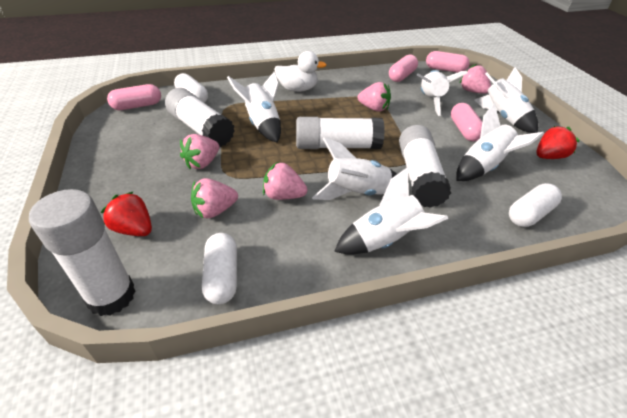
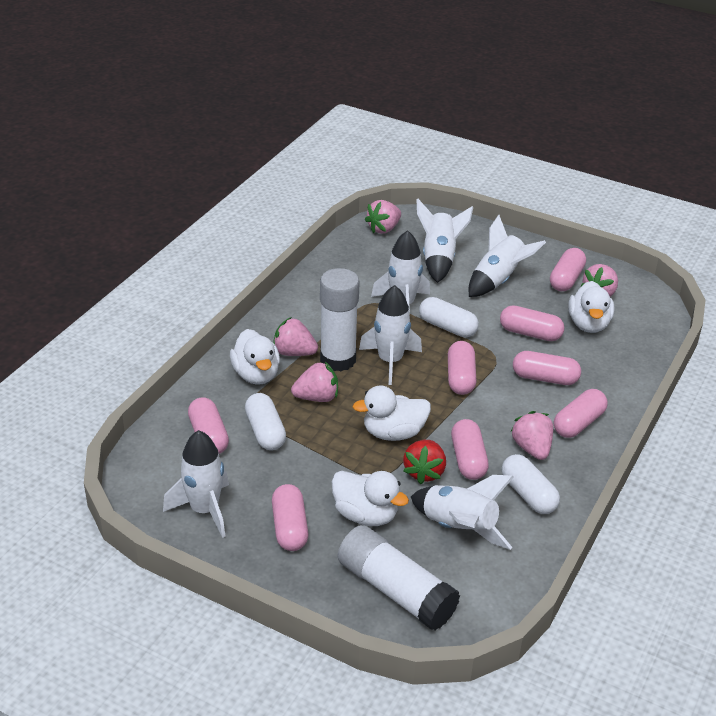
pink capsule: [107,84,161,110] [389,54,418,82] [426,51,470,73] [451,103,482,141] = 4 -> [188,397,229,454] [272,484,308,551] [448,341,477,395] [451,419,489,480] [500,305,565,341] [513,351,581,385] [550,248,586,291] [554,389,608,438] = 8
red strawberry: [101,192,152,236] [536,126,580,159] = 2 -> [403,440,446,484] = 1
white duck: [274,51,326,92] = 1 -> [230,329,280,385] [332,471,409,526] [353,385,431,441] [568,281,614,333] = 4
white glue stick: [29,189,136,316] [165,88,234,147] [296,117,385,149] [399,125,451,208] = 4 -> [320,268,360,371] [338,525,460,630] = 2

